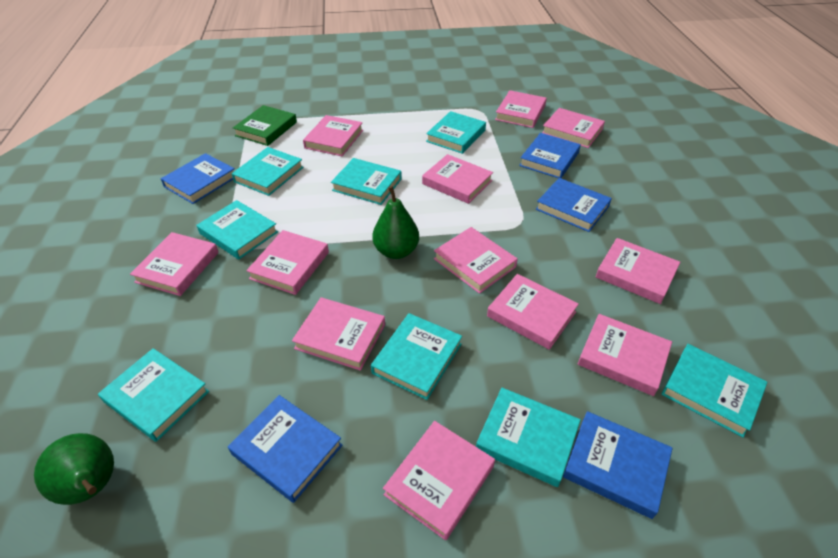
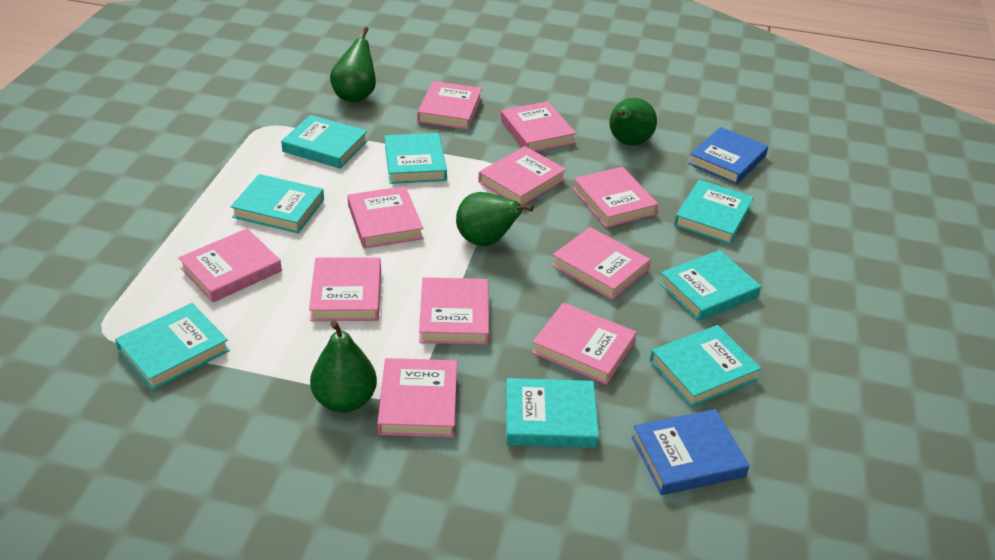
blue book: [161,153,235,204] [228,395,343,503] [519,133,581,178] [536,178,612,232] [563,411,673,519] = 5 -> [632,409,750,495] [688,127,768,184] = 2
green book: [233,105,297,146] = 1 -> none = 0
green pear: [34,433,114,505] [372,186,419,259] = 2 -> [310,320,377,413] [330,27,376,102] [456,192,534,246] [609,98,657,146] = 4
pink book: [130,232,219,296] [246,230,329,295] [292,297,385,371] [303,115,363,156] [383,421,495,540] [422,154,493,204] [434,227,518,294] [487,274,579,350] [495,90,547,128] [542,108,605,148] [578,314,672,396] [595,238,680,304] = 12 -> [178,228,282,303] [309,257,381,321] [348,186,423,249] [377,358,457,437] [417,81,482,130] [419,277,489,345] [478,146,566,206] [501,101,576,152] [532,302,637,385] [552,227,650,300] [573,167,658,228] = 11

